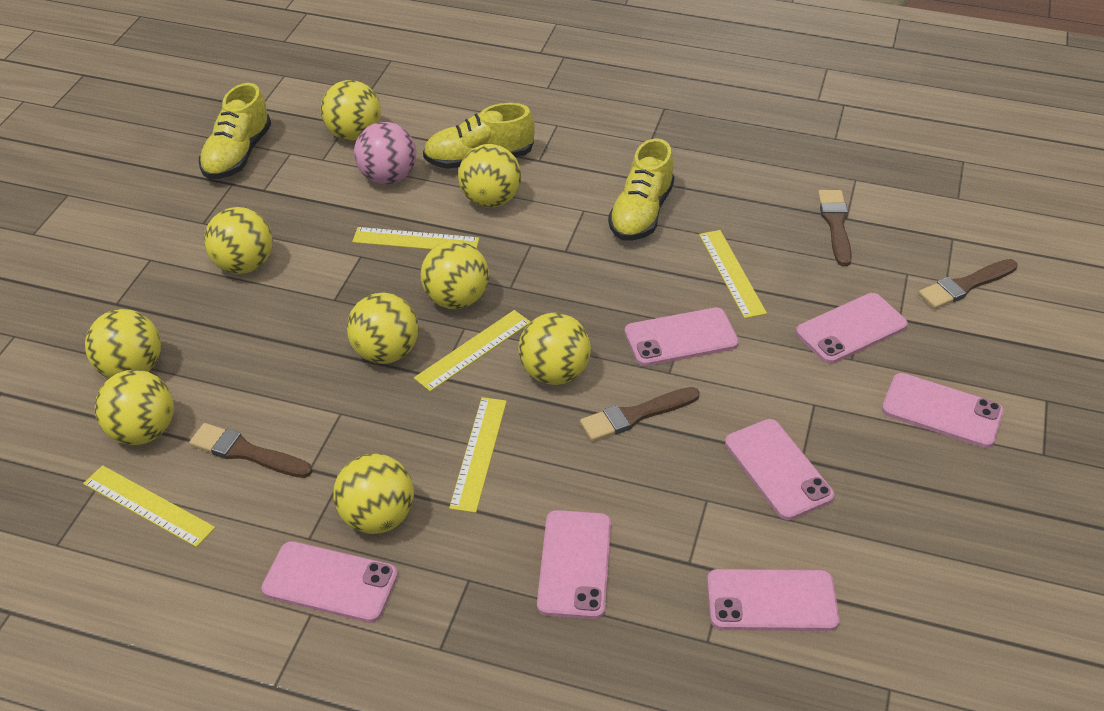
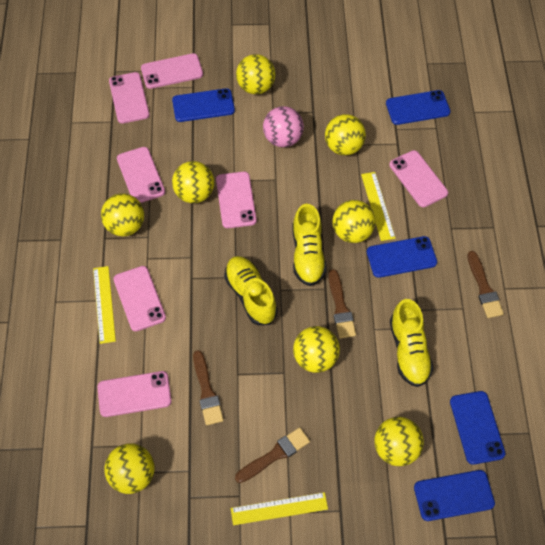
blue phone: none = 0 -> [172,88,235,122] [367,236,437,278] [386,90,451,125] [414,470,495,521] [450,391,505,465] = 5
yellow ball: [85,309,161,378] [95,370,174,445] [204,207,273,274] [321,80,381,141] [333,453,414,534] [347,293,419,364] [421,241,489,309] [458,144,521,207] [518,313,591,385] = 9 -> [101,193,144,236] [104,444,155,494] [172,161,214,203] [236,54,275,94] [293,326,340,373] [325,114,366,155] [332,200,376,243] [374,417,424,466] = 8
yellow ruler: [83,465,215,547] [352,227,479,250] [414,310,531,392] [449,397,507,513] [699,230,767,319] = 5 -> [93,266,116,344] [231,492,328,525] [361,172,395,241] = 3

